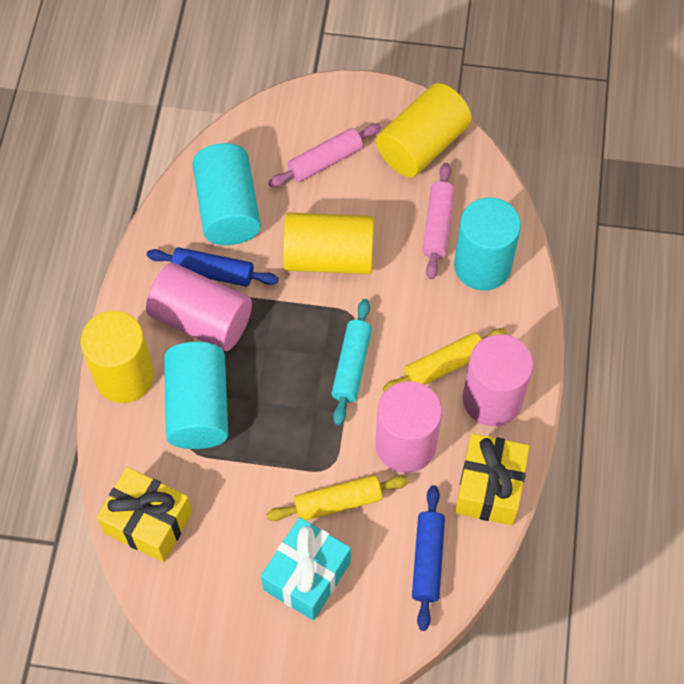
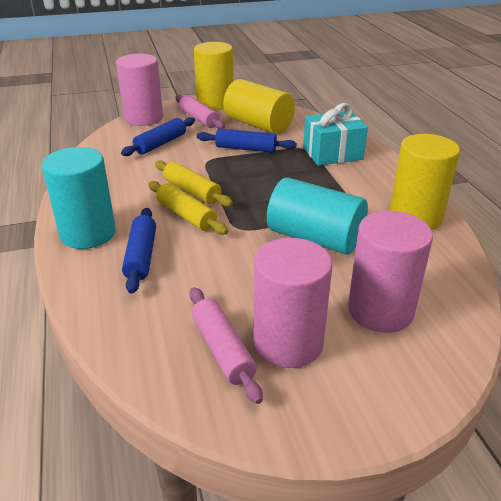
blue rolling pin: [147,247,279,287] [412,485,445,631] = 2 -> [121,117,195,156] [122,208,156,294] [197,129,297,153] = 3
turquoise cylinder: [164,342,228,449] [192,143,261,245] [454,197,521,291] = 3 -> [42,147,116,249] [267,178,368,255] = 2
turquoise rolling pin: [331,299,372,426] = 1 -> none = 0
yellow gift: [97,467,193,562] [455,433,530,525] = 2 -> none = 0

